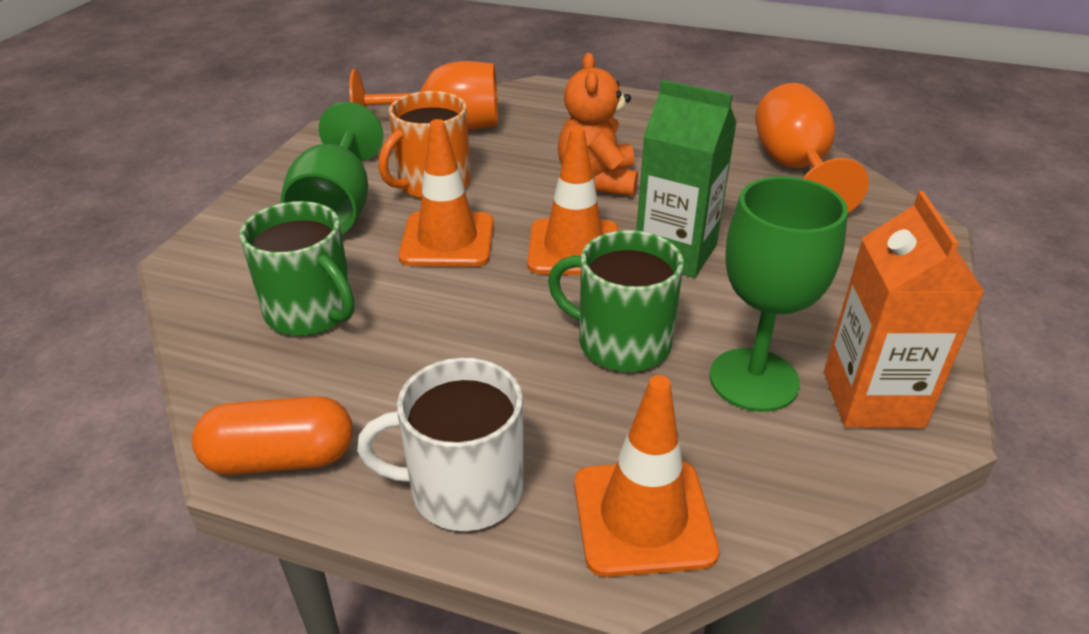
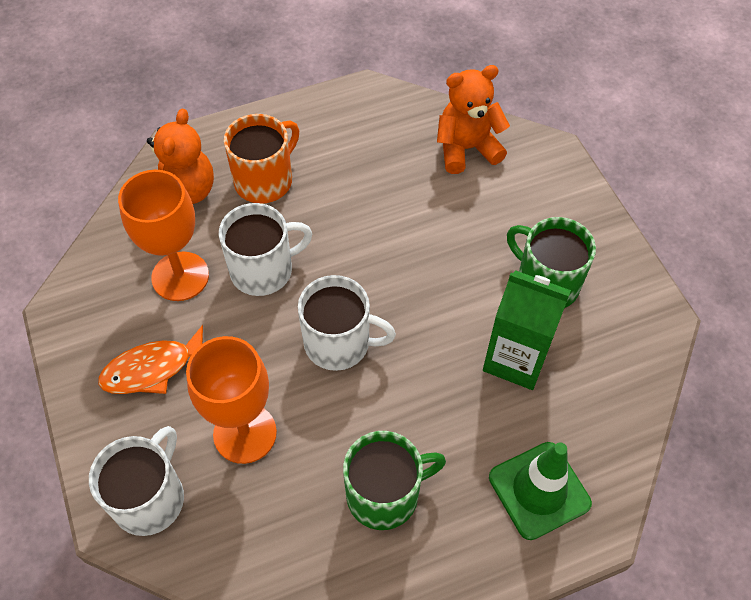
green goblet: [281,102,383,234] [710,177,848,412] = 2 -> none = 0
green traffic cone: none = 0 -> [489,442,592,540] = 1
orange capsule: [192,396,353,475] = 1 -> none = 0
orange carton: [824,191,985,428] = 1 -> none = 0
orange fish: none = 0 -> [98,325,203,394] = 1
orange teddy bear: [558,53,638,196] = 1 -> [147,109,214,204] [437,65,510,174] = 2
orange traffic cone: [398,119,494,267] [528,126,619,275] [574,375,719,577] = 3 -> none = 0
white mug: [357,357,524,531] = 1 -> [89,426,184,536] [219,203,313,296] [298,275,396,371] = 3

